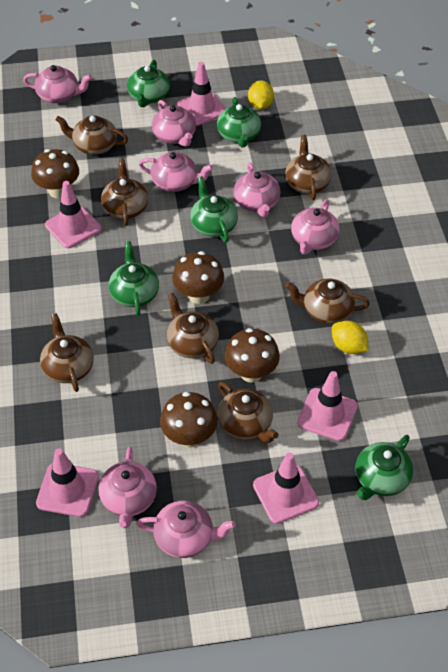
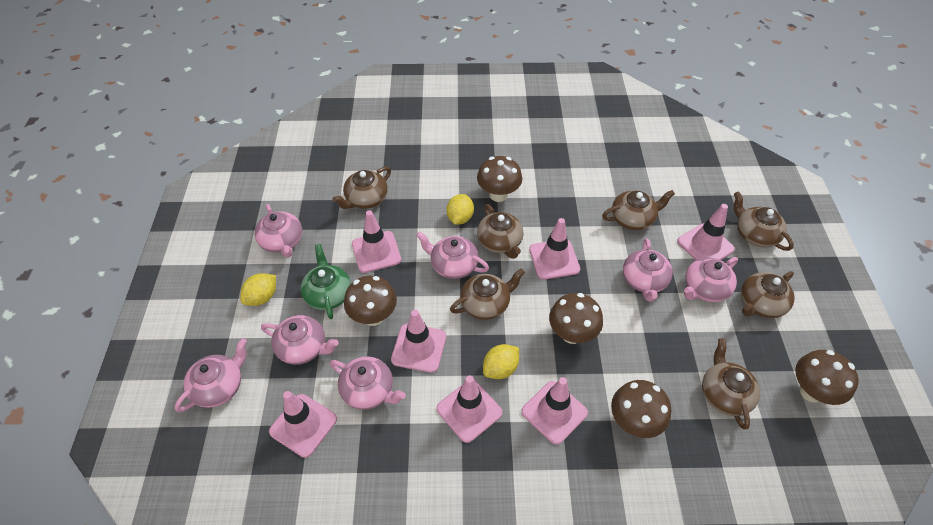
brown mushroom: [31,149,79,198] [160,392,218,448] [172,251,224,304] [225,328,280,383] = 4 -> [344,276,397,326] [477,156,522,202] [549,293,603,344] [611,380,671,438] [795,350,859,405] = 5
green teapot: [109,241,159,316] [127,60,170,107] [190,176,238,243] [217,97,261,147] [356,435,413,500] = 5 -> [301,244,351,319] = 1
pink traffic cone: [36,448,99,517] [45,181,101,248] [177,62,227,126] [253,453,319,524] [297,371,358,441] = 5 -> [269,391,337,458] [352,210,401,273] [391,310,446,373] [436,376,503,443] [521,377,588,445] [529,218,580,280] [677,204,735,260] = 7
yellow lemon: [248,80,274,109] [332,321,369,354] = 2 -> [240,273,276,306] [446,194,474,225] [483,344,519,379] = 3

